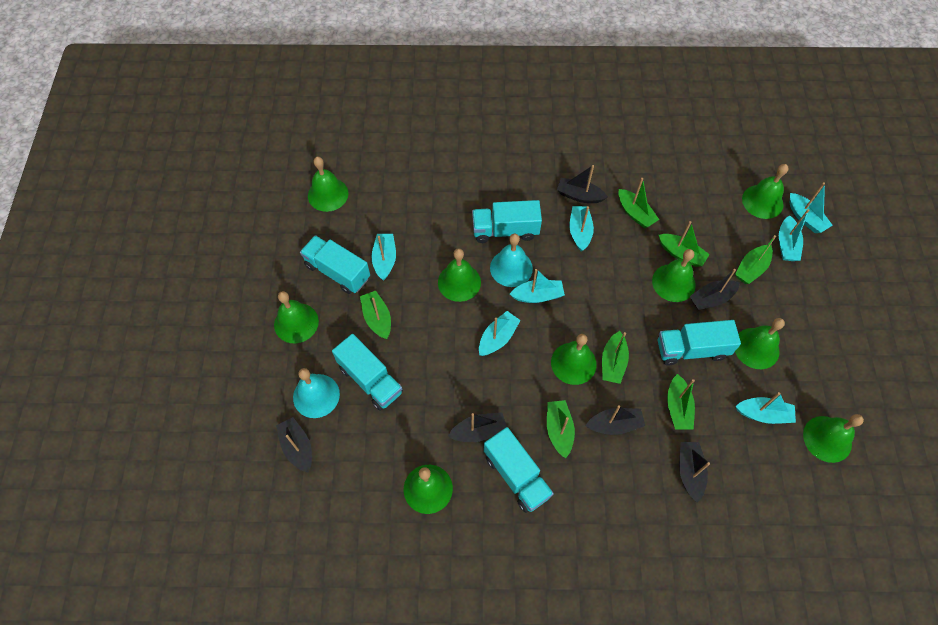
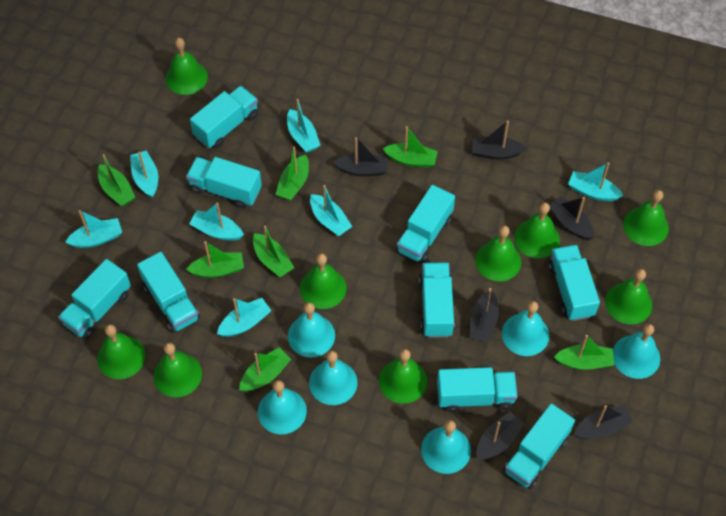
turquoise bell: [293,368,340,418] [490,234,533,287] = 2 -> [258,380,307,435] [288,302,335,357] [309,351,357,405] [421,420,471,474] [502,301,549,356] [613,324,660,379] = 6
turquoise truck: [300,235,370,294] [332,334,403,411] [472,200,542,243] [484,427,554,513] [658,320,741,365] = 5 -> [58,259,131,339] [137,252,200,333] [186,157,262,209] [190,86,258,148] [396,185,455,263] [419,263,454,338] [437,367,518,412] [503,403,575,489] [548,245,600,321] = 9

